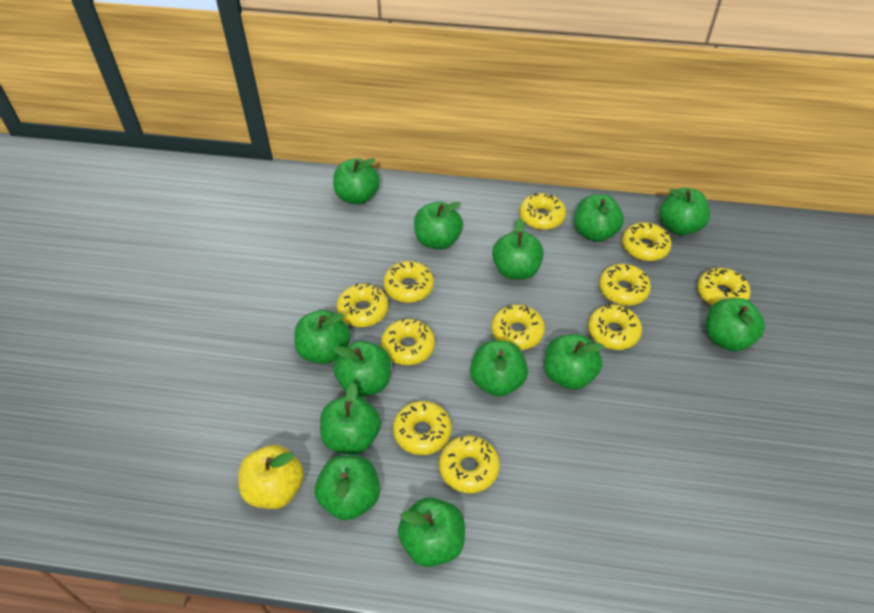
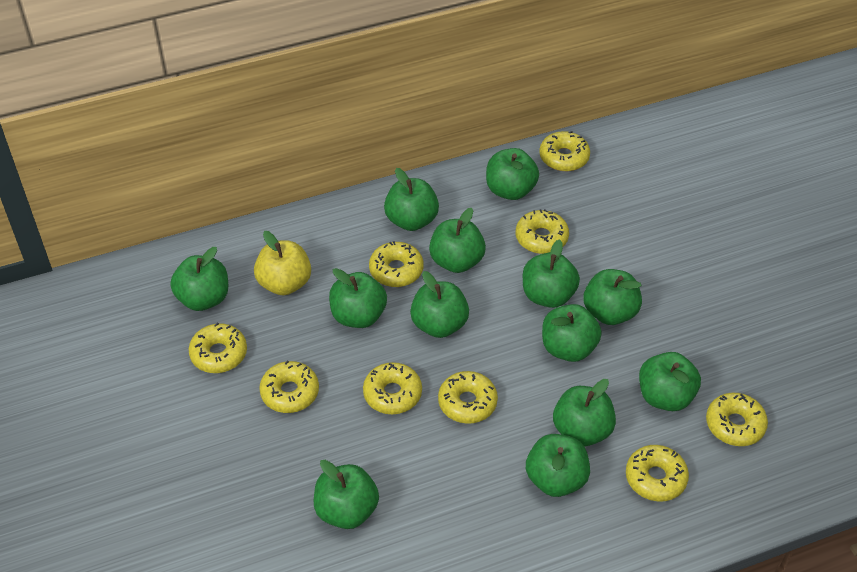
yellow donut: [337,283,388,327] [381,318,435,365] [383,261,434,303] [393,401,452,455] [439,436,500,493] [492,305,545,350] [520,193,566,230] [588,305,642,350] [599,264,651,306] [622,222,671,261] [697,268,751,306] = 11 -> [189,323,247,373] [259,360,319,413] [363,362,422,414] [369,241,424,287] [438,371,498,424] [516,209,569,254] [539,131,590,171] [626,445,689,502] [706,393,768,446] = 9

